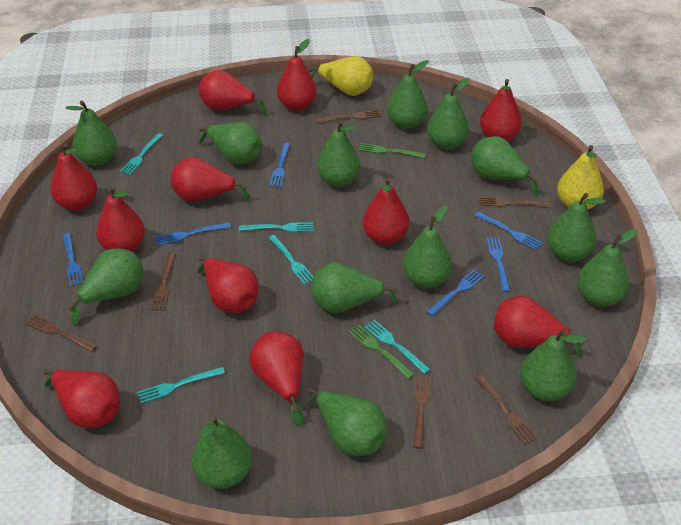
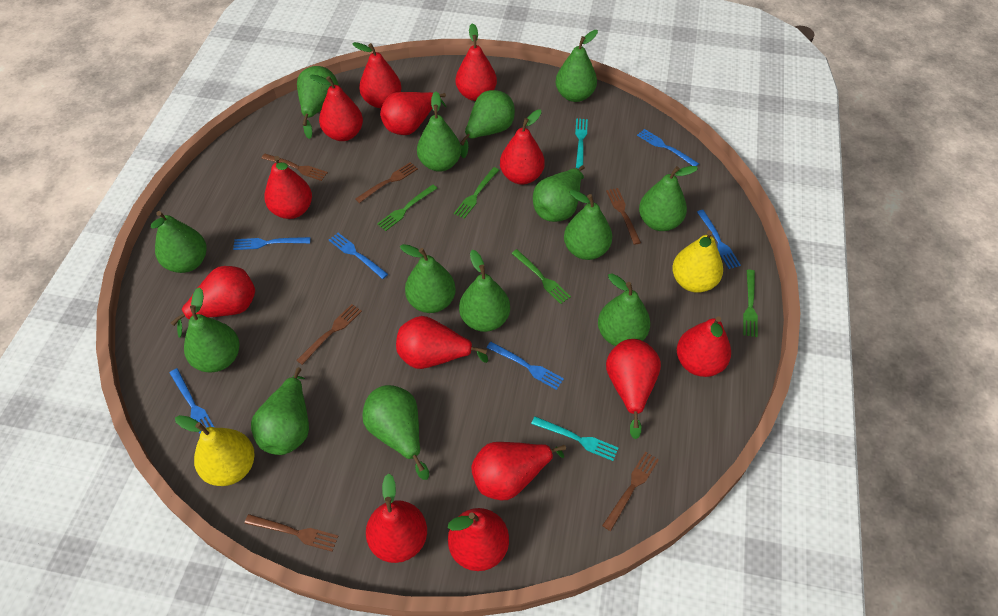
green fork: [348,325,415,379] [358,143,426,158] = 2 -> [377,184,437,231] [454,167,499,219] [511,249,571,304] [743,270,758,337] = 4
red pear: [43,369,120,428] [50,143,97,211] [96,186,145,251] [171,157,250,202] [198,256,259,313] [199,70,267,115] [250,331,304,426] [277,39,317,111] [362,177,410,245] [480,79,522,141] [494,296,585,357] = 11 -> [171,266,255,338] [264,156,312,219] [310,75,363,141] [352,42,401,108] [366,474,427,563] [380,92,446,135] [396,316,488,369] [448,508,509,571] [456,23,497,101] [471,442,566,500] [500,109,545,185] [606,339,661,439] [677,316,731,377] = 13
turquoise fork: [120,133,163,175] [137,367,225,404] [239,222,314,232] [268,235,313,285] [364,320,430,374] = 5 -> [531,416,618,461] [575,119,588,168] = 2

